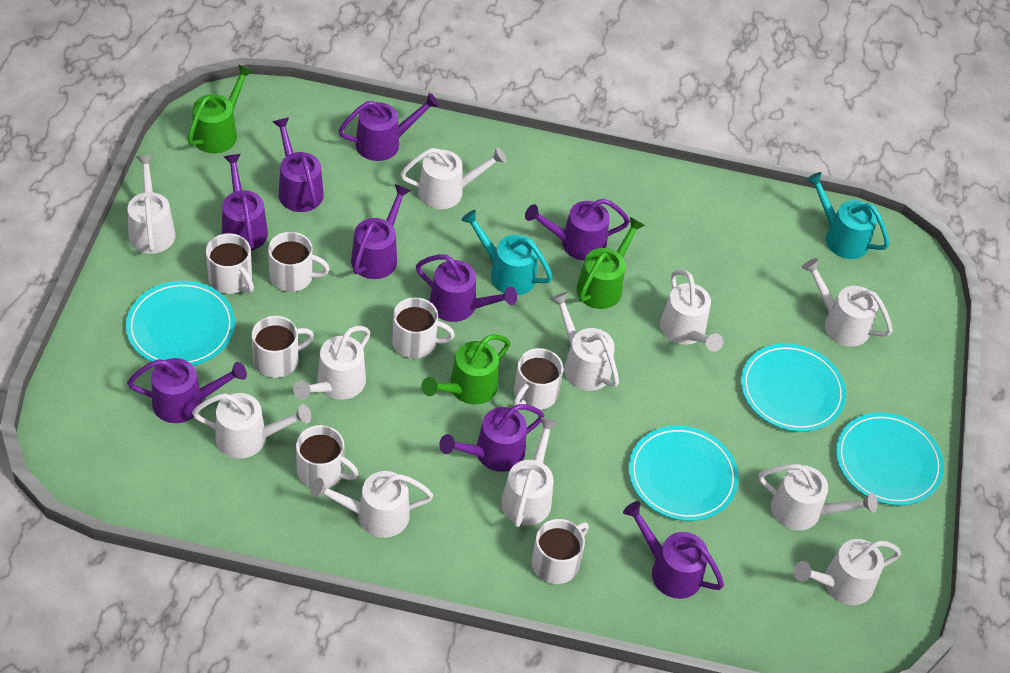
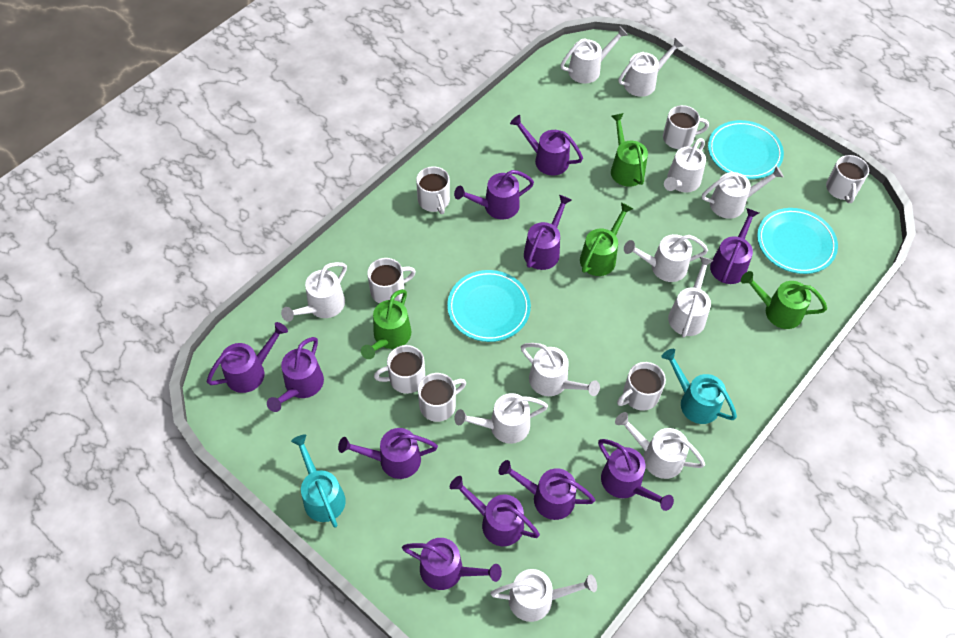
green watering can: [187,64,254,153] [421,334,511,405] [576,217,645,309] = 3 -> [361,289,412,359] [580,202,633,276] [611,113,648,187] [741,271,827,329] = 4
purple watering can: [127,358,247,423] [222,154,268,251] [273,117,324,212] [338,93,439,161] [351,184,411,279] [416,254,517,322] [439,404,545,472] [525,199,630,261] [623,501,724,599] = 9 -> [207,322,288,393] [267,337,324,412] [338,428,438,479] [402,538,502,590] [450,476,540,546] [454,170,534,219] [499,460,595,520] [510,115,583,175] [524,195,571,270] [598,439,674,511] [710,208,759,284] = 11
turquoise plate: [126,281,235,366] [628,425,739,521] [741,343,846,432] [836,412,944,506] = 4 -> [447,270,531,342] [708,120,784,179] [757,208,838,274] = 3

